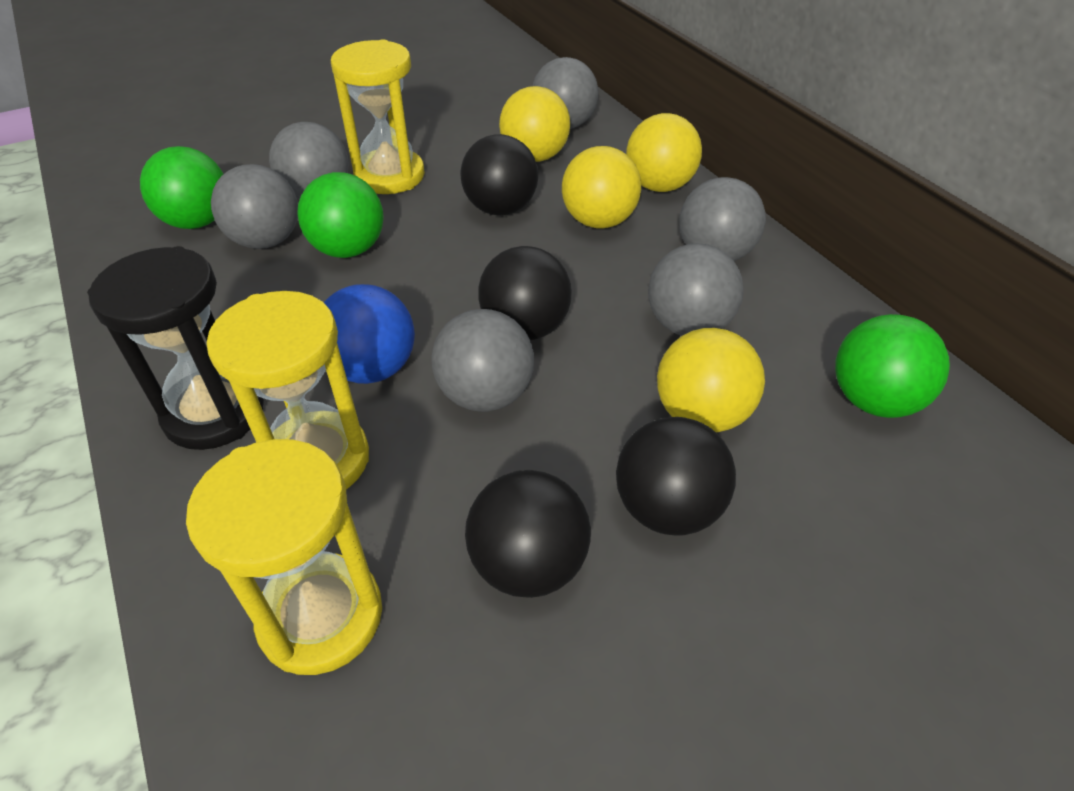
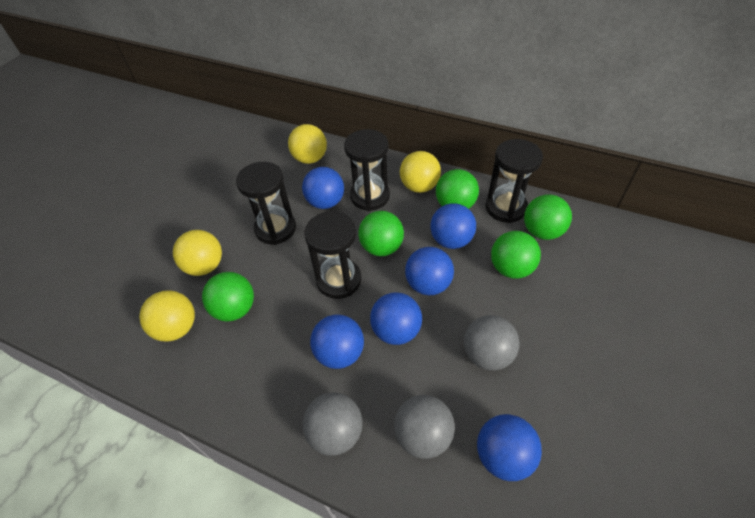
black ball: [460,134,538,215] [465,470,591,598] [478,246,572,340] [616,417,736,535] = 4 -> none = 0
black hourglass: [87,246,264,450] = 1 -> [236,162,296,245] [304,211,362,299] [344,129,390,211] [486,139,543,223] = 4
blue ball: [324,284,415,384] = 1 -> [302,167,344,209] [310,315,364,369] [370,292,422,345] [405,247,454,295] [430,203,476,249] [477,414,542,481] = 6
green ball: [140,146,223,229] [297,172,384,258] [835,314,950,418] = 3 -> [202,272,254,322] [358,211,404,256] [436,169,479,209] [491,231,541,279] [524,194,572,240] = 5
grey ball: [211,164,298,249] [269,122,349,199] [431,309,534,412] [533,57,598,129] [648,243,744,336] [680,177,766,261] = 6 -> [303,392,363,456] [394,395,455,459] [464,315,520,371] = 3
yellow hourglass: [186,439,382,675] [206,291,369,489] [331,39,425,194] = 3 -> none = 0

